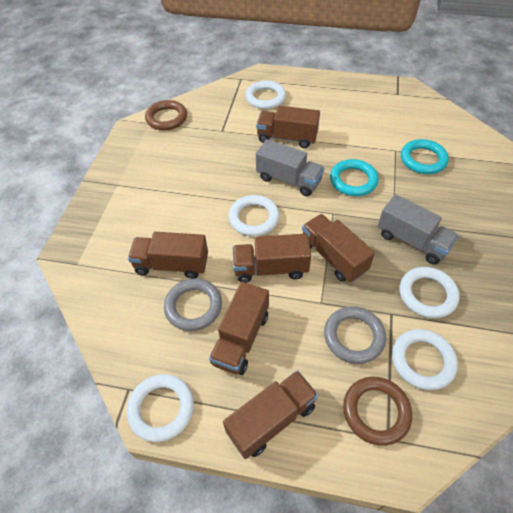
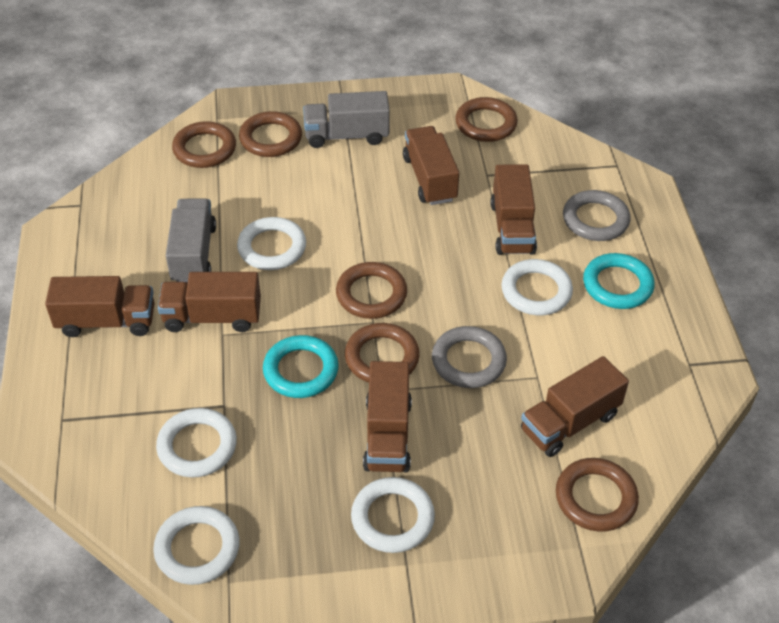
brown ring: [145,100,187,130] [343,377,412,446] = 2 -> [172,121,236,168] [239,111,302,157] [336,262,407,319] [345,323,420,383] [455,97,518,142] [556,458,639,532] = 6

